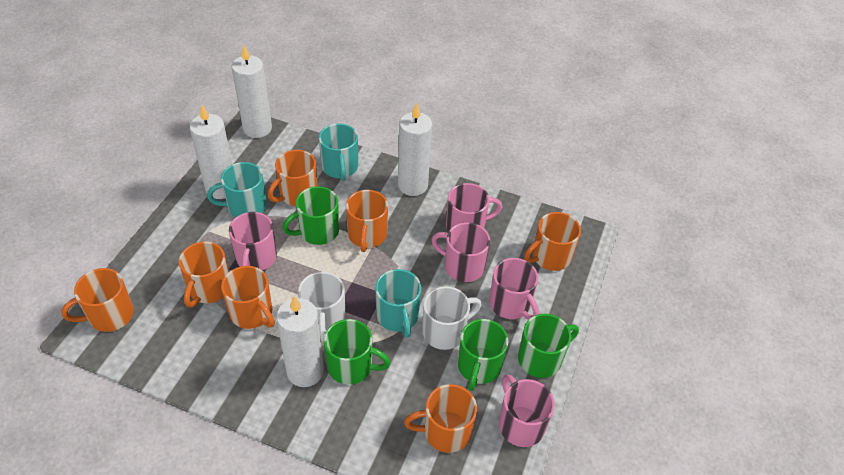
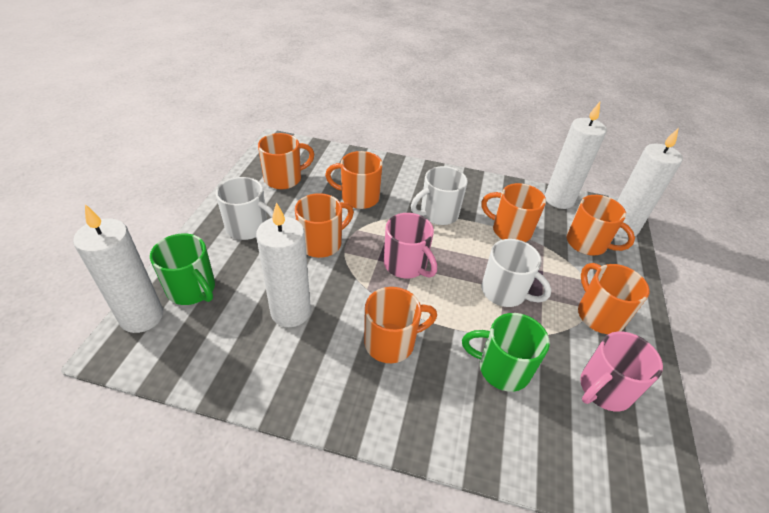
green mug: [283,186,339,245] [324,319,390,385] [458,319,509,391] [518,314,579,378] = 4 -> [150,233,215,305] [462,313,550,392] = 2
pink mug: [229,212,277,270] [431,222,490,282] [446,183,502,232] [489,258,539,320] [499,374,555,447] = 5 -> [384,213,437,279] [580,331,663,411] = 2
turquoise mug: [207,162,267,217] [319,124,358,181] [375,269,421,338] = 3 -> none = 0
white mug: [298,272,345,342] [422,286,482,350] = 2 -> [216,177,274,240] [411,166,468,225] [481,239,551,307] = 3

